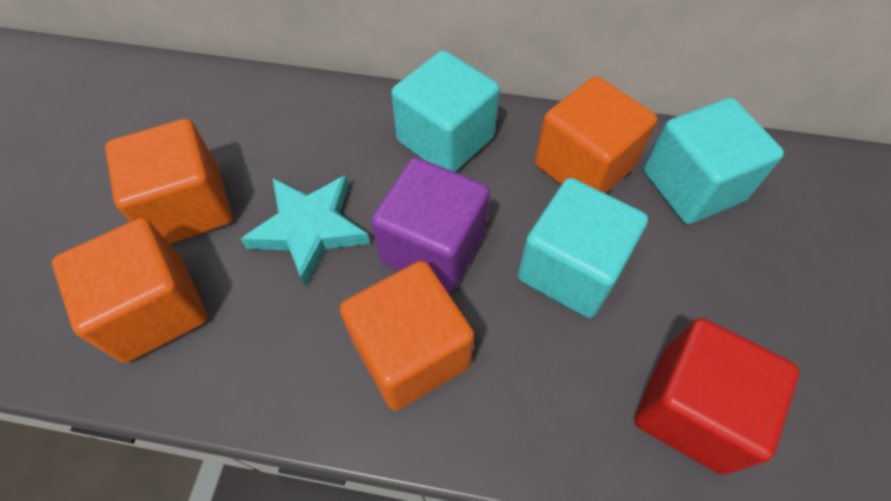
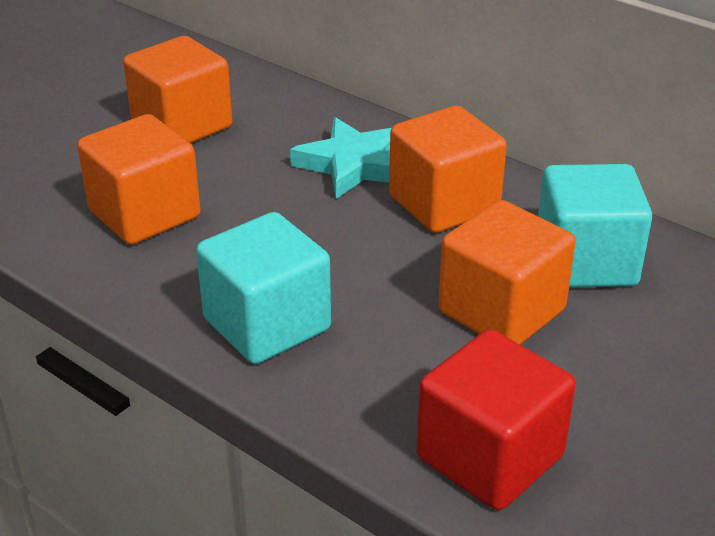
purple cube: [371,157,490,292] = 1 -> none = 0
turquoise cube: [391,50,500,172] [518,178,648,318] [644,98,784,224] = 3 -> [196,212,331,364] [538,164,652,287] = 2

